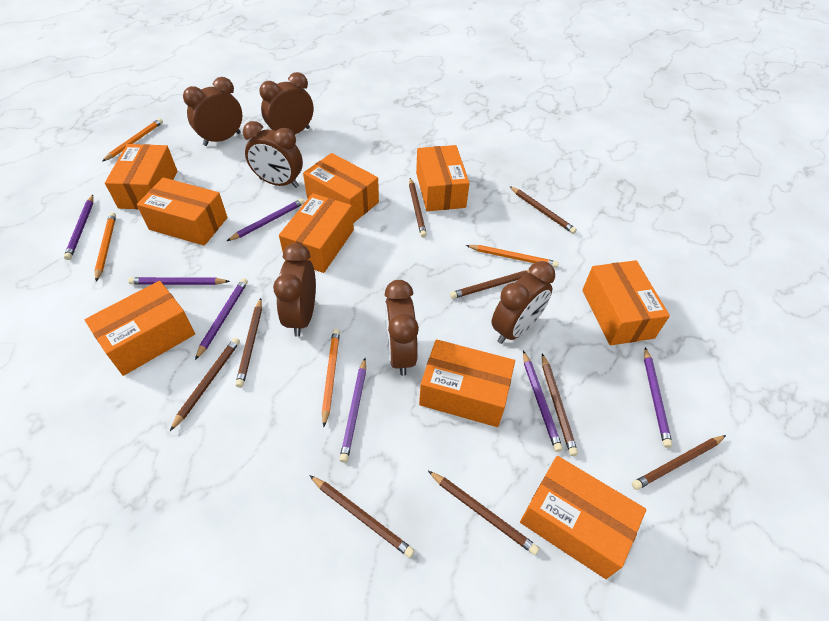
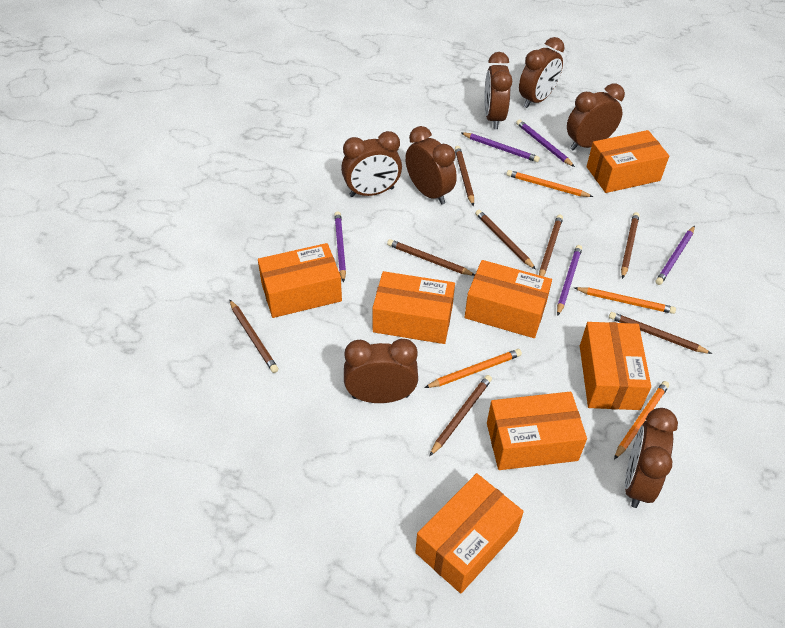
brown clock: [183,77,242,146] [243,121,303,188] [259,72,314,134] [273,243,316,337] [385,280,419,376] [491,261,555,344] = 6 -> [341,131,402,197] [344,339,418,403] [405,126,457,205] [484,52,512,129] [519,37,564,108] [567,83,625,150] [625,408,678,508] = 7
brown pencil: [170,338,240,431] [236,298,262,388] [309,475,415,558] [409,178,427,238] [428,471,539,555] [450,270,531,299] [509,186,577,234] [542,354,578,456] [632,435,726,490] = 9 -> [229,299,278,373] [387,239,475,276] [429,375,492,456] [455,146,474,206] [475,210,536,270] [539,214,563,277] [609,312,712,354] [621,212,640,279] = 8
orange box: [84,281,195,376] [105,144,177,209] [137,178,227,246] [279,193,354,273] [303,153,379,223] [416,145,469,211] [419,339,515,427] [520,456,646,579] [582,260,670,345] = 9 -> [258,243,342,318] [372,271,455,344] [415,473,524,593] [465,260,552,338] [487,392,587,470] [580,322,651,410] [587,130,669,193] = 7
purple pencil: [64,195,93,260] [128,277,230,285] [195,278,248,360] [227,198,305,241] [339,358,366,463] [523,351,563,452] [644,347,672,448] = 7 -> [334,211,346,283] [461,132,540,162] [516,119,575,167] [557,245,582,316] [656,226,695,285] = 5

